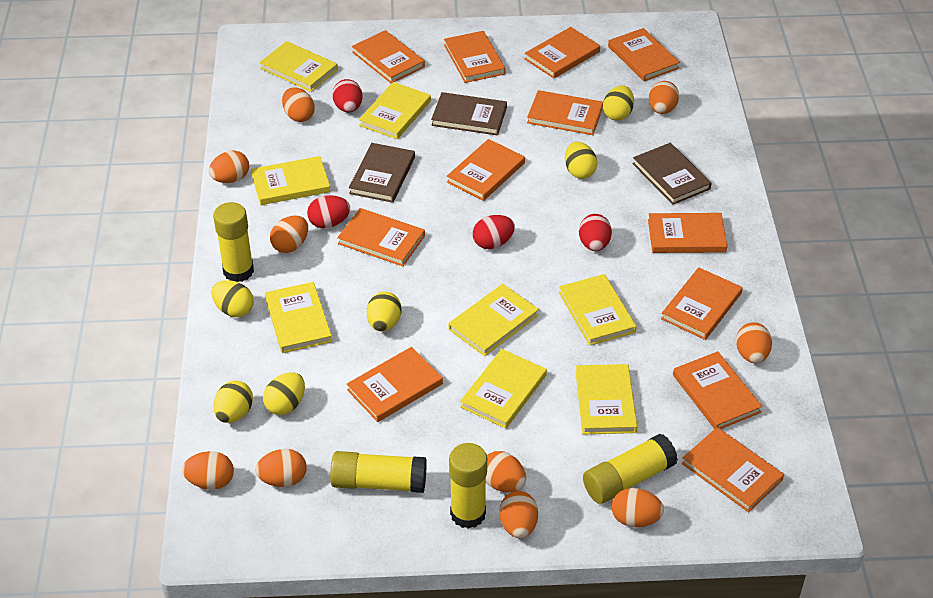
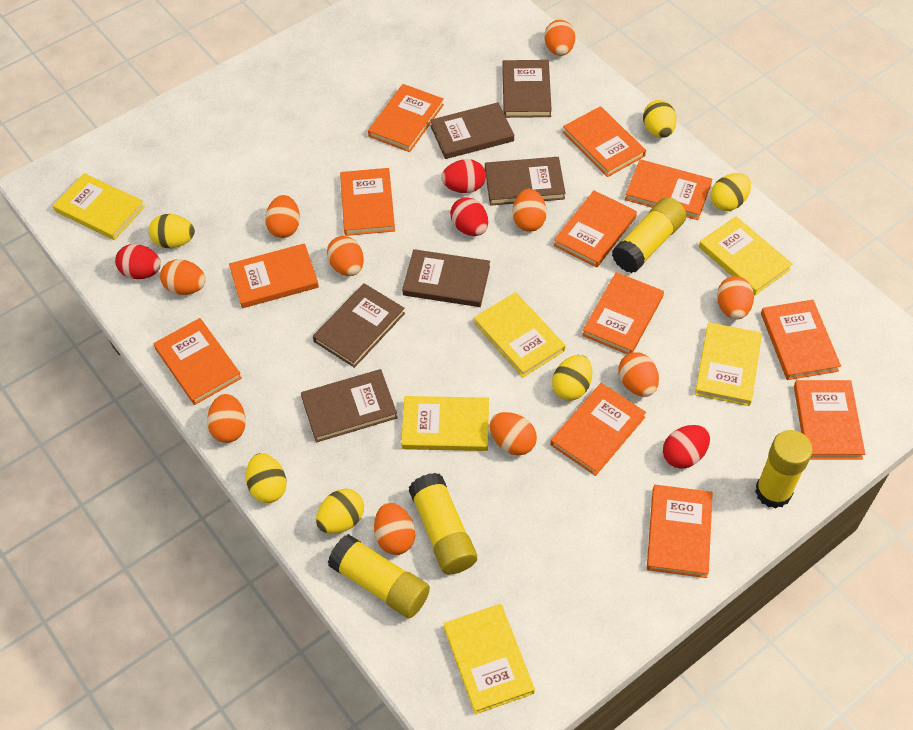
brown book: [349,143,415,203] [431,92,507,135] [632,143,712,205] = 3 -> [301,369,398,443] [313,283,405,368] [402,249,490,307] [430,102,514,159] [485,157,566,206] [502,60,552,118] = 6
yellow book: [251,156,331,205] [260,41,338,92] [265,282,332,353] [359,82,431,139] [449,284,539,356] [460,349,547,429] [559,274,637,346] [576,364,638,434] = 8 -> [53,173,145,240] [401,396,489,451] [443,604,535,714] [474,292,566,377] [695,322,762,406] [699,216,793,295] = 6

